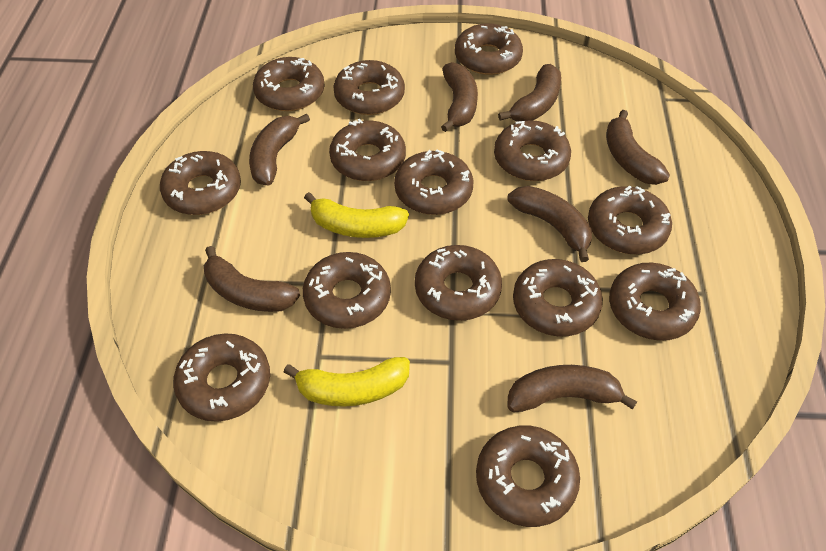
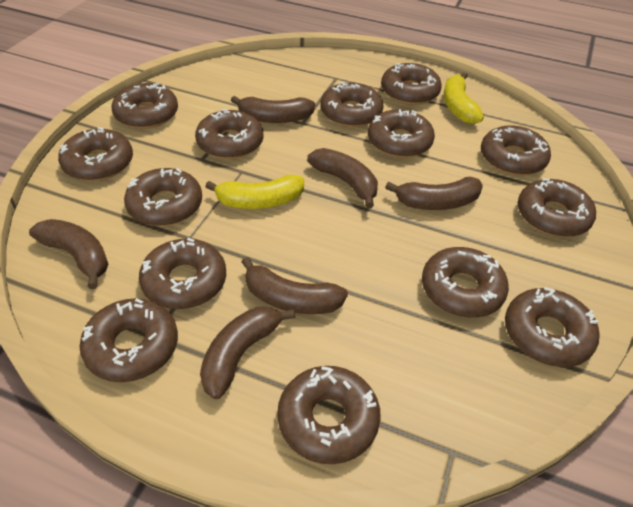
brown banana: [204,246,300,312] [249,113,310,185] [441,62,478,132] [498,64,561,122] [508,186,592,262] [508,365,637,412] [606,110,670,185] = 7 -> [29,219,108,289] [200,307,295,399] [231,96,315,123] [241,257,348,314] [307,148,378,208] [385,177,483,210] = 6

